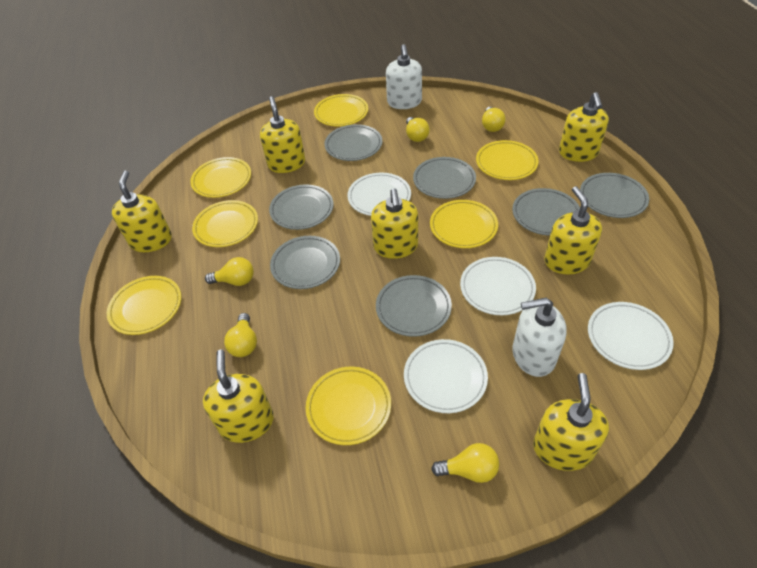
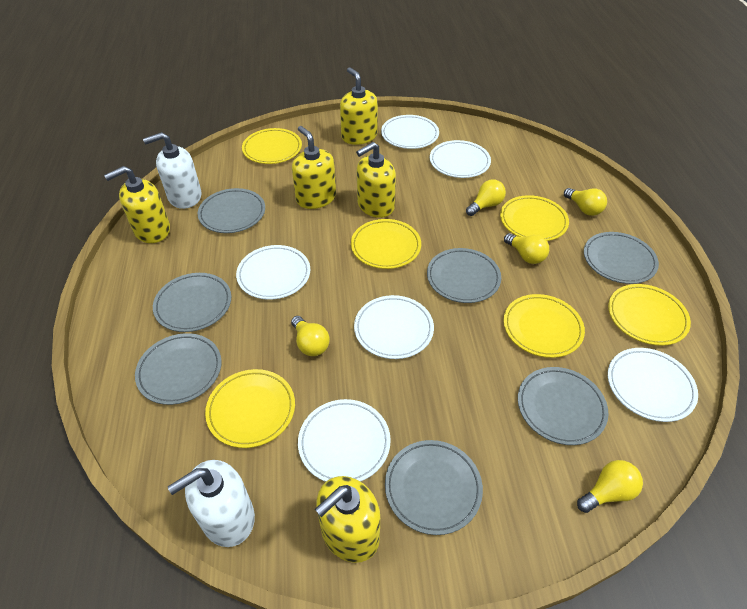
white plate: [347,173,411,216] [404,339,488,413] [460,257,536,315] [588,302,674,370] = 4 -> [236,245,310,300] [298,399,391,482] [354,295,434,359] [381,115,439,149] [430,140,491,178] [608,348,698,422] = 6
yellow plate: [107,276,182,335] [190,157,251,198] [192,200,258,247] [306,366,391,445] [314,94,368,126] [430,200,498,248] [476,140,539,180] = 7 -> [205,369,295,448] [242,128,302,164] [351,219,421,269] [500,195,569,241] [504,294,585,358] [608,284,691,346] = 6
yellow soap dispenser: [112,171,172,252] [203,350,274,443] [260,96,305,173] [371,188,418,259] [533,373,609,471] [544,186,602,274] [559,92,609,162] = 7 -> [104,166,170,243] [292,126,336,209] [315,476,380,563] [340,67,378,145] [356,142,396,218] = 5

